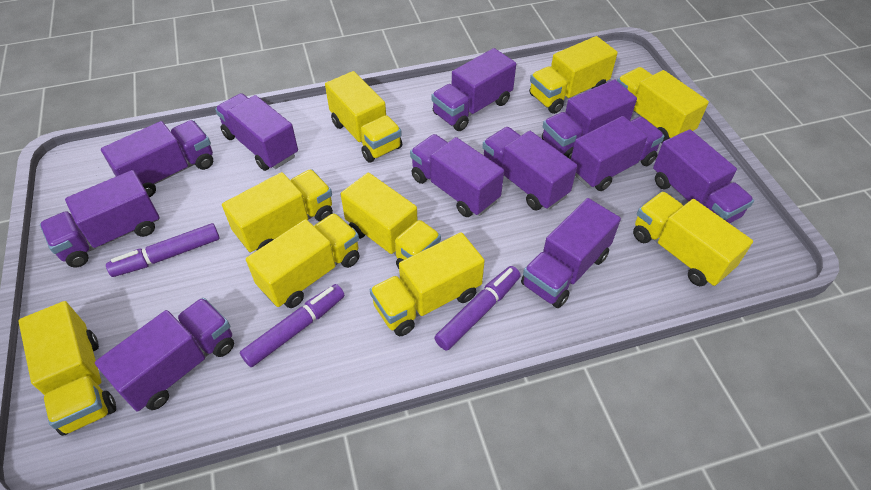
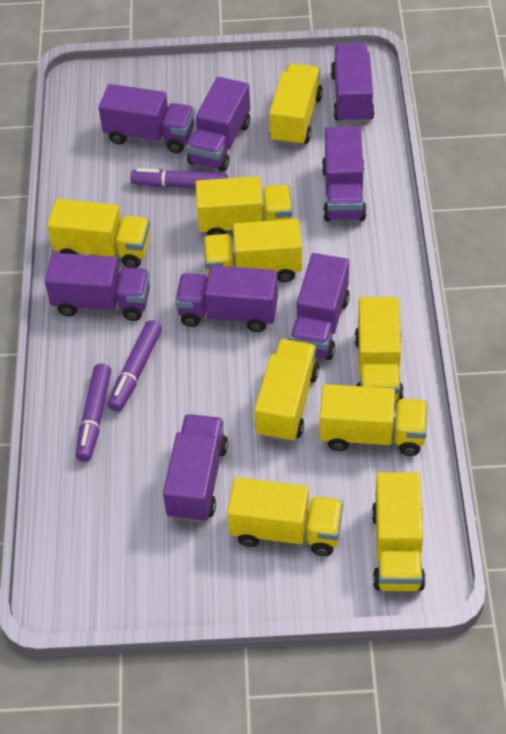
purple truck: [40,170,160,268] [95,298,234,411] [101,120,213,197] [215,93,298,171] [410,134,504,217] [431,48,516,131] [482,127,577,210] [521,198,621,308] [542,79,637,160] [571,116,664,191] [653,129,754,223] = 11 -> [45,253,150,321] [99,84,195,153] [163,414,228,523] [175,265,278,332] [187,77,250,172] [289,253,350,360] [322,126,367,222] [331,43,375,124] = 8

